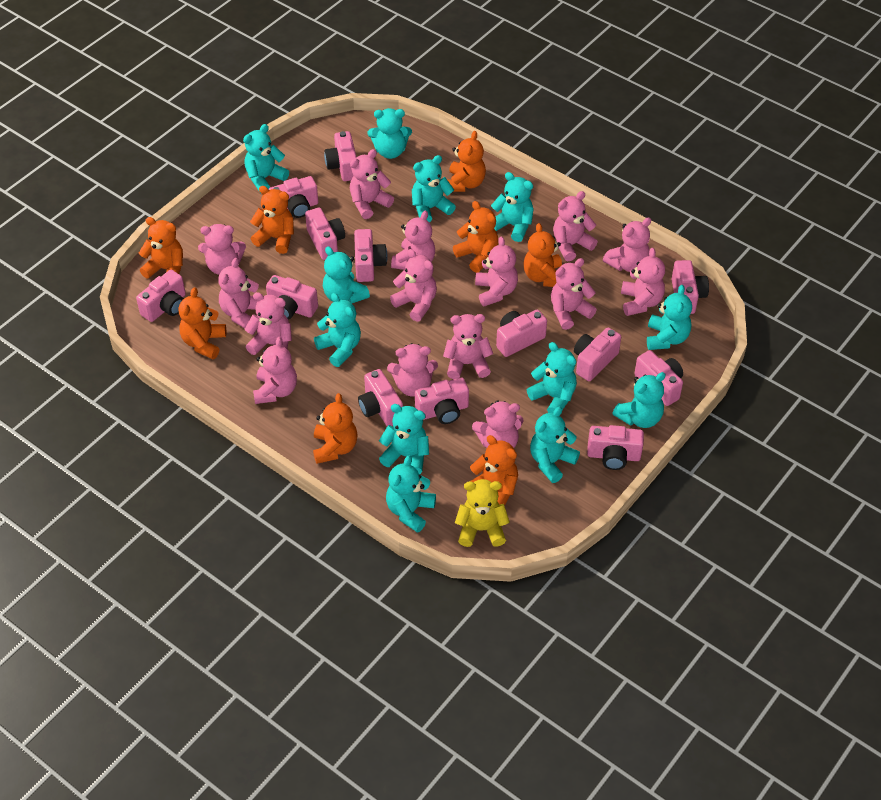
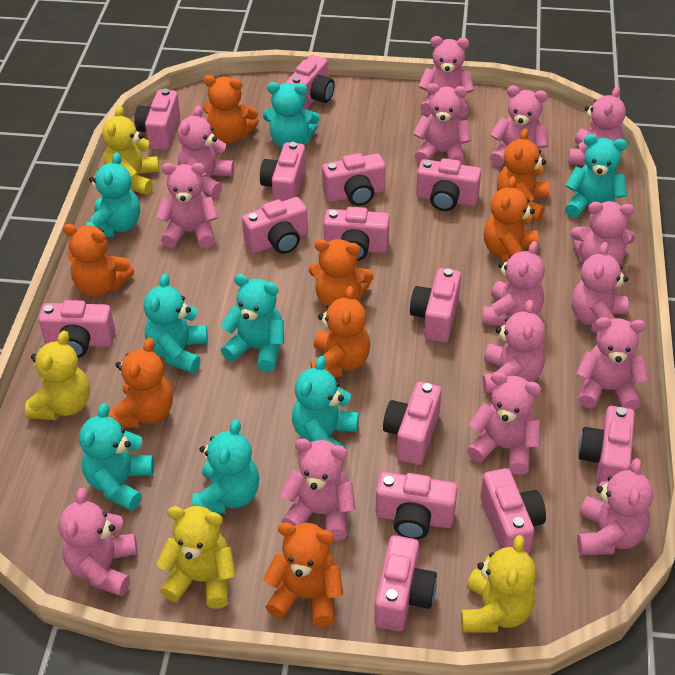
pink camera: [136,270,186,322] [266,275,318,320] [269,176,318,218] [305,208,345,260] [324,131,357,181] [354,229,387,282] [358,369,403,426] [415,377,469,424] [496,310,547,357] [574,327,621,381] [587,425,644,470] [634,350,683,406] [671,260,709,314] = 13 -> [39,300,115,358] [135,89,180,150] [242,197,308,254] [260,142,306,201] [286,55,335,112] [322,153,386,206] [323,207,389,261] [375,535,437,632] [376,472,458,539] [383,381,442,465] [410,268,461,343] [416,158,481,211] [481,468,546,554] [578,406,635,487] = 14
turquoise teddy bear: [243,124,289,192] [314,293,361,367] [323,246,370,303] [368,108,412,159] [379,404,429,474] [386,455,436,533] [412,155,456,222] [491,172,534,242] [527,342,577,413] [530,407,580,483] [613,372,666,428] [647,285,692,350] = 12 -> [79,403,154,511] [86,152,140,237] [144,274,208,373] [192,419,259,513] [220,274,284,372] [263,82,320,148] [292,356,359,449] [565,134,627,218] = 8
yellow teddy bear: [455,479,510,547] = 1 -> [25,330,90,420] [102,105,159,195] [156,506,236,609] [461,535,536,633] = 4

